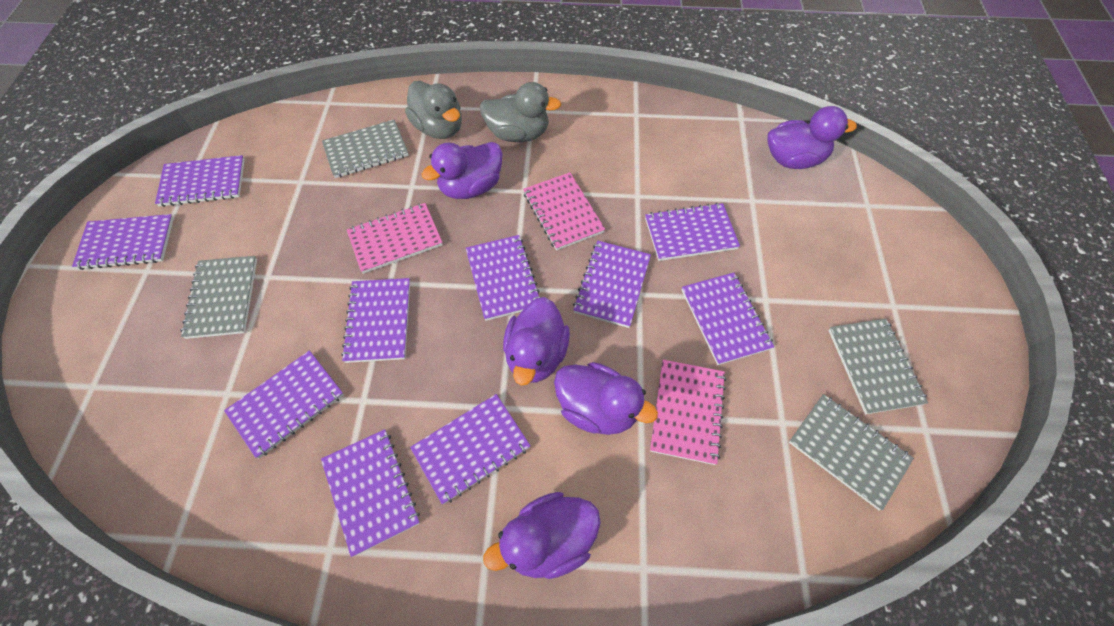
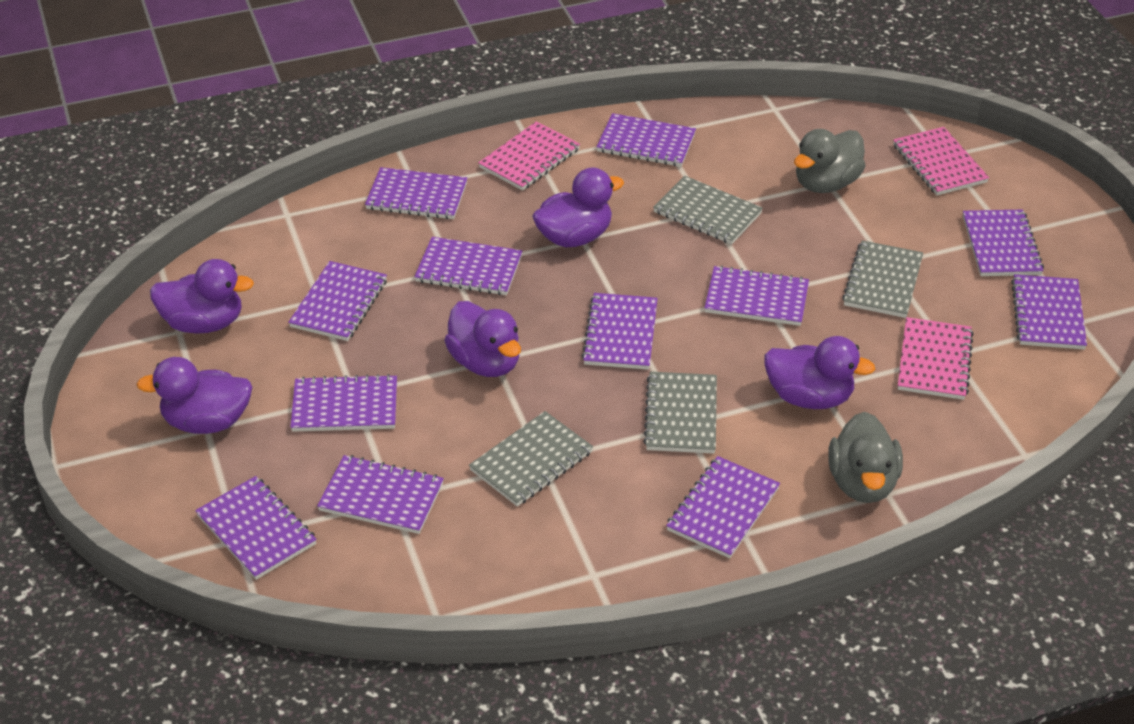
purple notebook: [72,214,174,270] [155,155,245,207] [224,350,344,458] [321,429,420,557] [341,278,410,363] [410,394,531,504] [466,235,541,321] [573,241,651,328] [645,203,740,261] [682,273,774,365] = 10 -> [195,476,317,580] [288,261,387,341] [290,374,397,432] [317,455,444,534] [365,167,468,219] [414,237,522,295] [582,293,658,370] [596,113,696,167] [666,456,780,558] [704,266,809,326] [963,210,1044,276] [1011,274,1087,350] = 12

